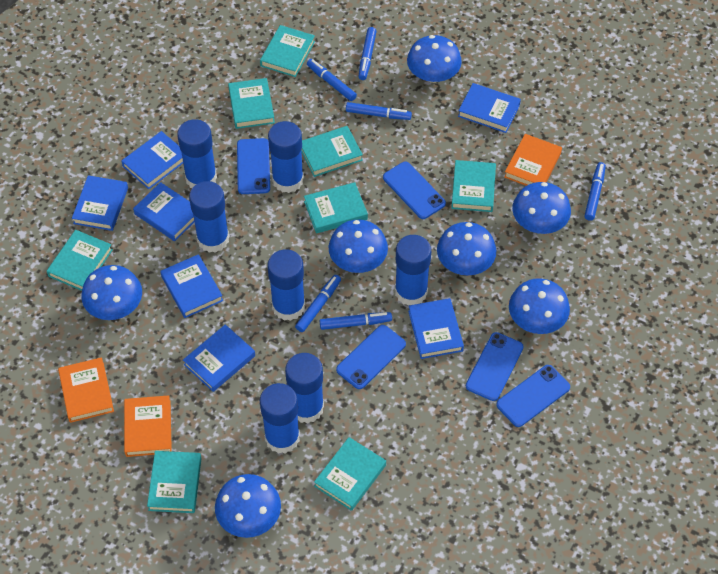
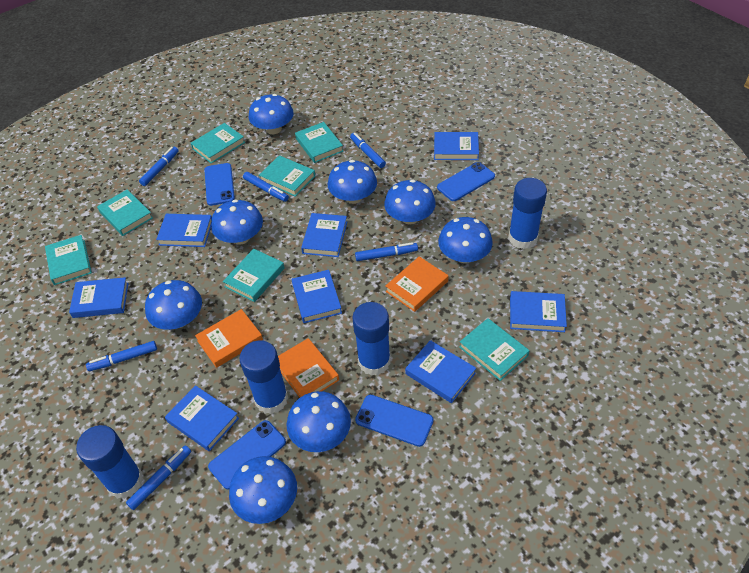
blue book: [72,175,128,231] [122,131,183,189] [133,182,194,241] [160,254,223,318] [183,324,255,392] [408,298,464,359] [458,83,521,133] = 7 -> [69,277,129,318] [156,214,212,247] [165,385,239,451] [292,270,342,323] [301,213,347,257] [405,340,476,403] [434,132,479,160] [510,291,567,332] = 8
blue glue stick: [177,119,217,188] [189,181,229,253] [260,383,300,454] [268,121,304,193] [268,249,305,321] [285,353,324,424] [395,235,431,306] = 7 -> [76,425,143,499] [239,340,288,414] [352,302,391,376] [508,178,547,249] = 4
blue mushroom: [82,265,142,320] [215,474,281,538] [329,220,388,273] [407,35,462,83] [437,222,496,276] [509,278,570,334] [512,182,571,234] = 7 -> [145,280,202,330] [211,199,263,245] [229,456,297,524] [249,94,294,134] [287,391,351,452] [328,160,377,204] [384,180,436,225] [438,217,493,263] = 8
blue phone: [237,138,270,194] [336,325,406,389] [383,162,446,219] [466,332,524,401] [496,365,570,427] = 5 -> [204,163,235,206] [208,420,286,490] [355,395,433,447] [437,162,495,201] = 4
turquoise book: [47,230,113,291] [147,451,202,513] [228,78,275,129] [260,25,315,77] [301,126,363,177] [304,182,368,233] [314,437,386,511] [451,160,496,212] = 8 -> [45,235,92,285] [97,189,153,236] [191,123,245,164] [223,249,284,302] [259,155,315,197] [295,122,343,163] [459,318,530,381] = 7

